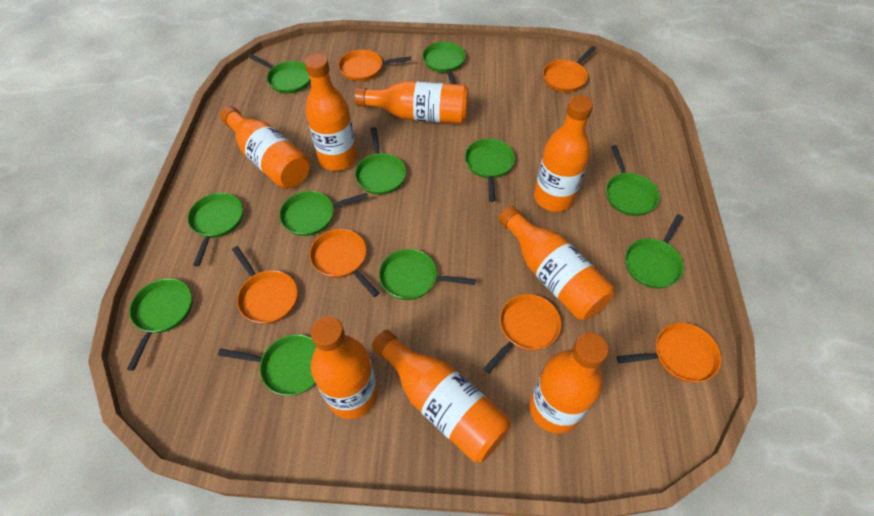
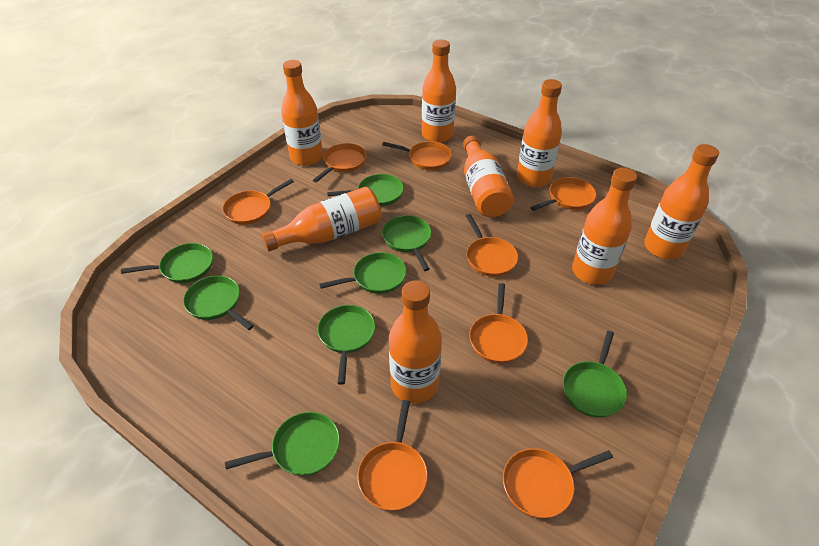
green pan: [127,278,192,371] [187,193,243,267] [218,334,316,396] [248,54,310,94] [279,191,368,236] [355,127,406,195] [379,249,476,300] [422,42,466,84] [465,139,515,202] [606,145,660,216] [625,214,684,288] = 11 -> [121,243,213,283] [183,276,254,330] [225,412,340,476] [318,305,375,385] [319,252,407,294] [327,174,404,206] [382,215,432,271] [563,331,627,418] = 8
orange pan: [232,246,298,324] [309,229,379,297] [338,50,411,81] [483,294,561,374] [543,46,596,92] [617,323,721,382] = 6 -> [223,179,294,225] [313,143,367,182] [357,400,428,511] [382,141,452,170] [466,214,518,277] [469,283,528,364] [503,448,613,518] [531,177,596,211] = 8

